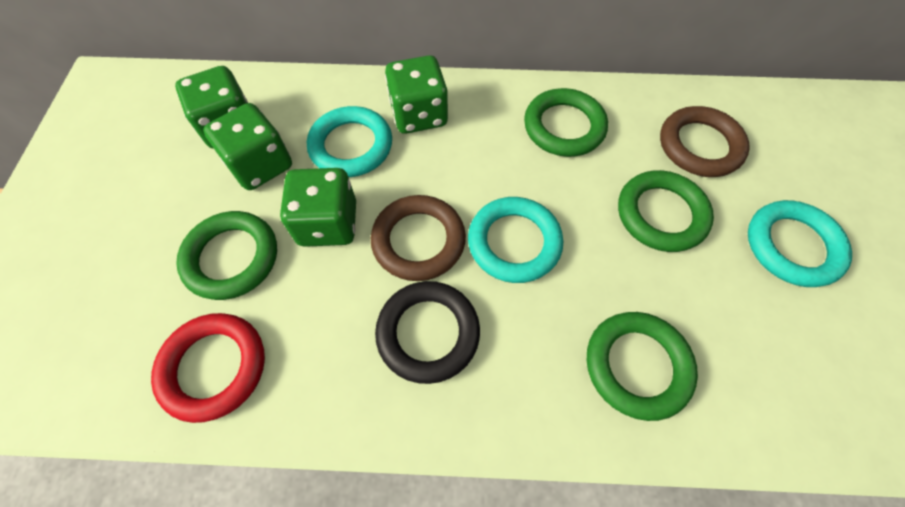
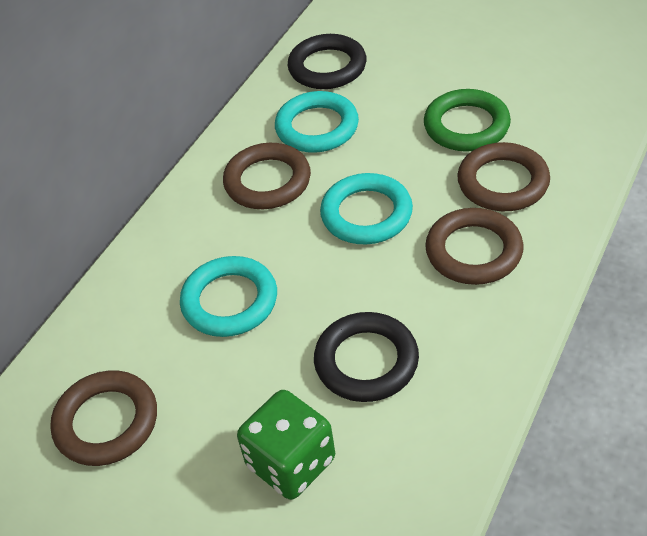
black ring: [375,281,480,384] = 1 -> [288,34,366,89] [314,312,419,402] = 2
brown ring: [371,195,466,281] [660,106,750,177] = 2 -> [50,370,157,466] [223,143,311,209] [425,208,524,285] [457,142,550,211] = 4
green dice: [175,66,248,149] [203,103,292,190] [280,168,356,247] [385,55,448,134] = 4 -> [237,390,335,500] = 1
green ring: [176,211,277,300] [524,88,608,157] [587,312,698,421] [618,170,714,252] = 4 -> [424,89,511,152] = 1
red ring: [151,313,265,423] = 1 -> none = 0

